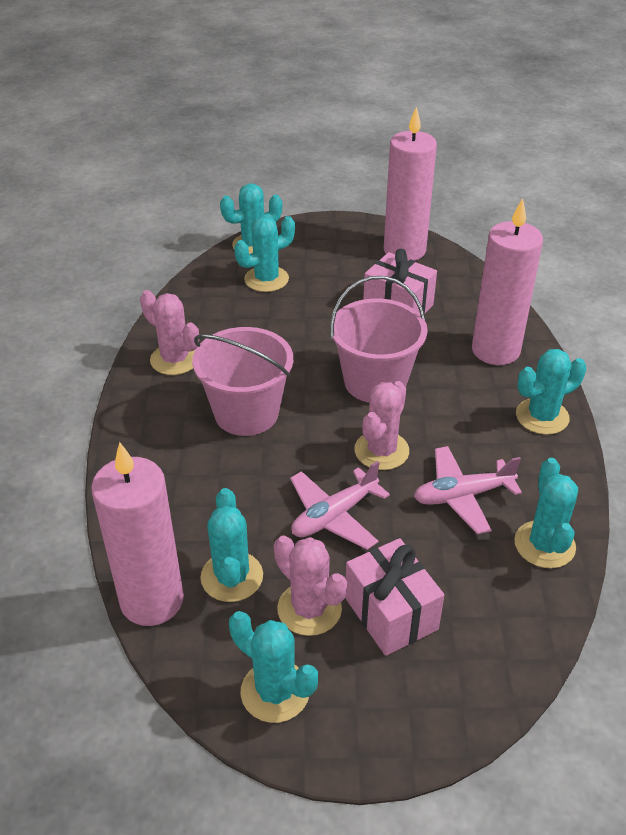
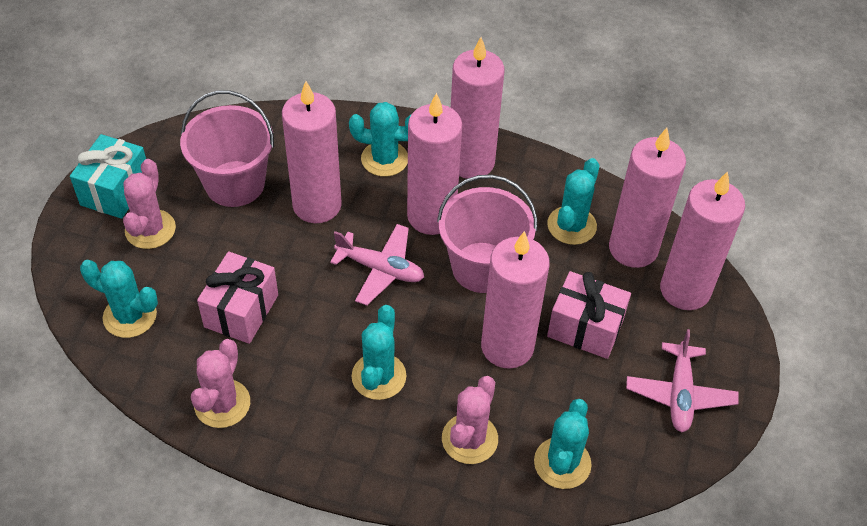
pink candle: [91,442,184,626] [384,107,437,261] [472,198,543,365] = 3 -> [282,81,342,223] [407,93,462,235] [451,37,505,179] [481,231,550,369] [609,128,686,268] [660,171,745,310] = 6
turquoise cactus: [200,488,263,602] [220,184,282,254] [229,611,318,723] [234,216,295,292] [514,458,578,568] [516,349,586,435] = 6 -> [80,260,158,338] [349,102,412,177] [352,305,406,400] [534,399,592,489] [547,158,600,245] = 5
turquoise gift: none = 0 -> [70,134,146,219] = 1

